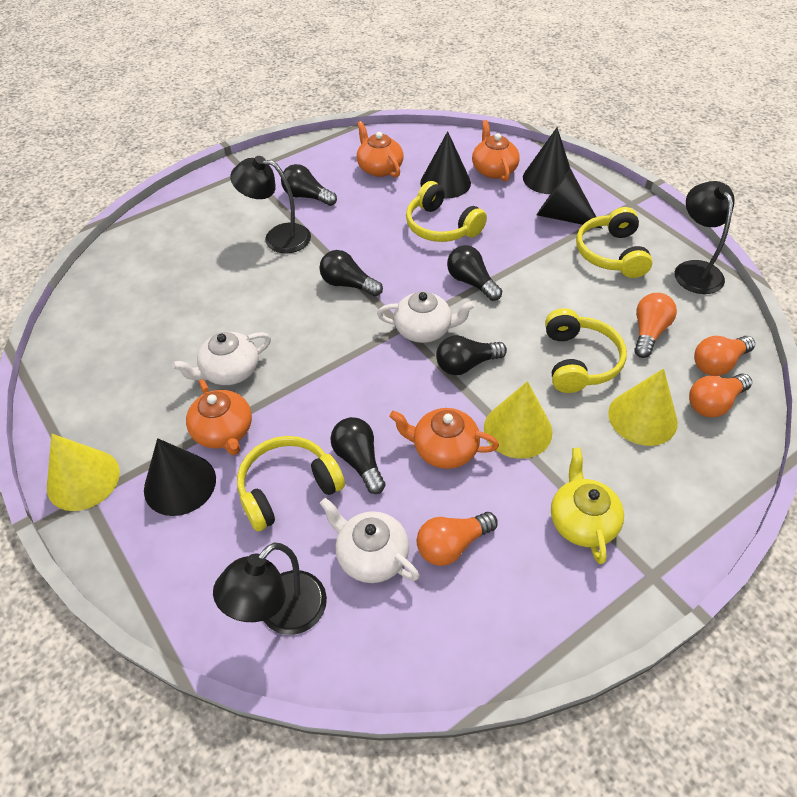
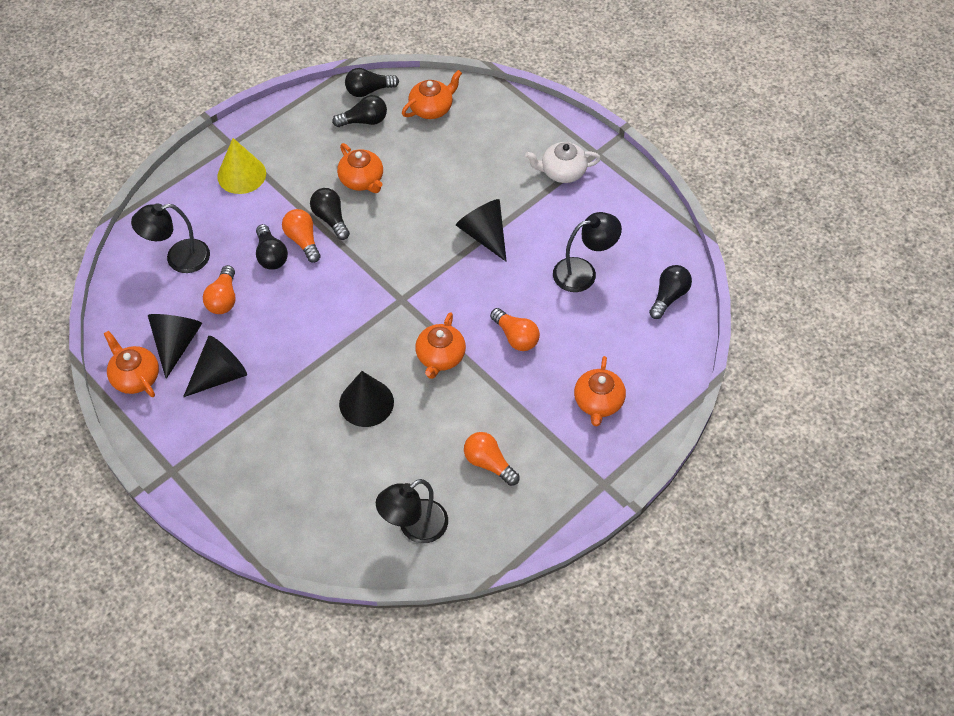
orange teapot: [186,379,252,455] [357,121,403,177] [389,408,499,469] [472,120,520,182] = 4 -> [104,331,159,397] [337,143,383,193] [402,70,462,119] [415,312,466,379] [574,356,626,426] = 5
white teapot: [172,332,271,385] [320,498,420,583] [377,291,475,343] = 3 -> [525,142,601,183] = 1
yellow cone: [47,434,120,511] [484,381,553,459] [608,368,678,446] = 3 -> [217,138,266,194] = 1
yellow headphones: [237,436,345,531] [406,181,487,242] [545,308,627,393] [576,207,652,278] = 4 -> none = 0
yellow teapot: [551,448,624,564] = 1 -> none = 0

